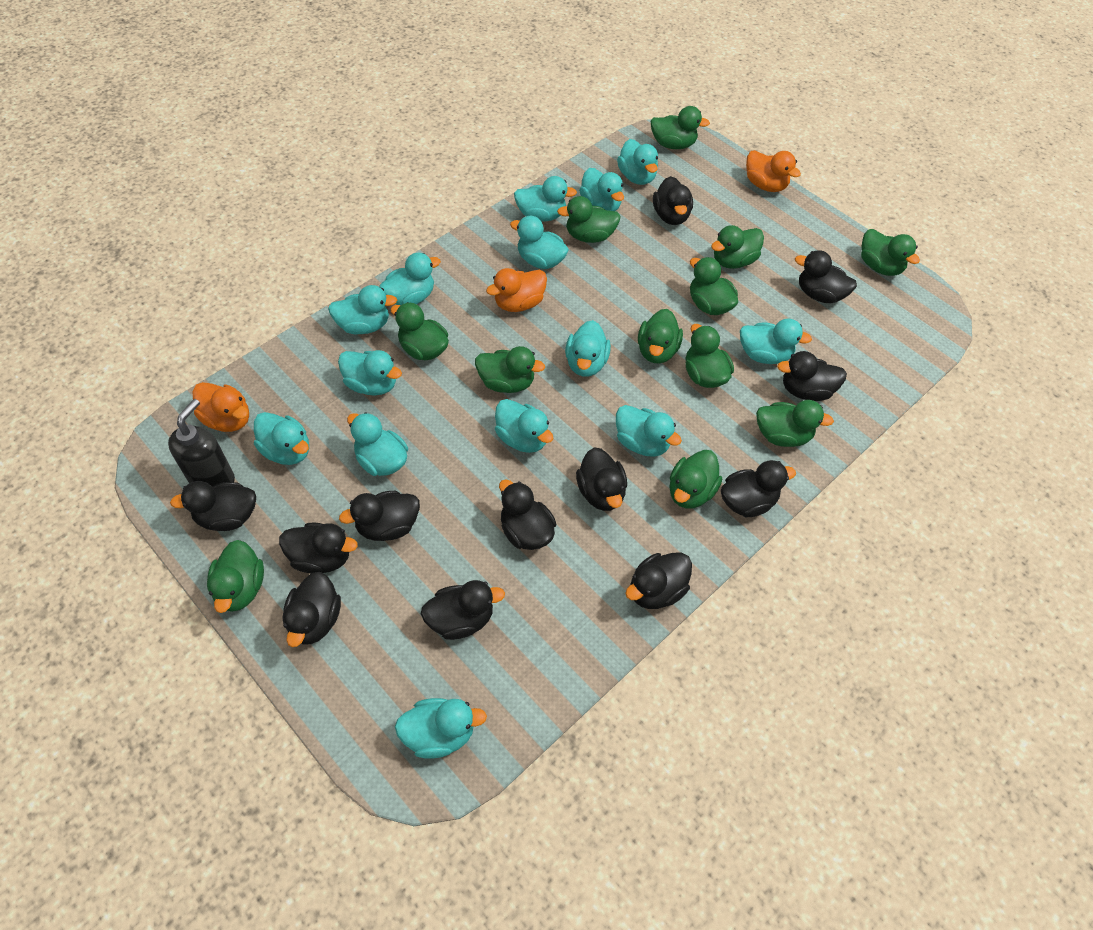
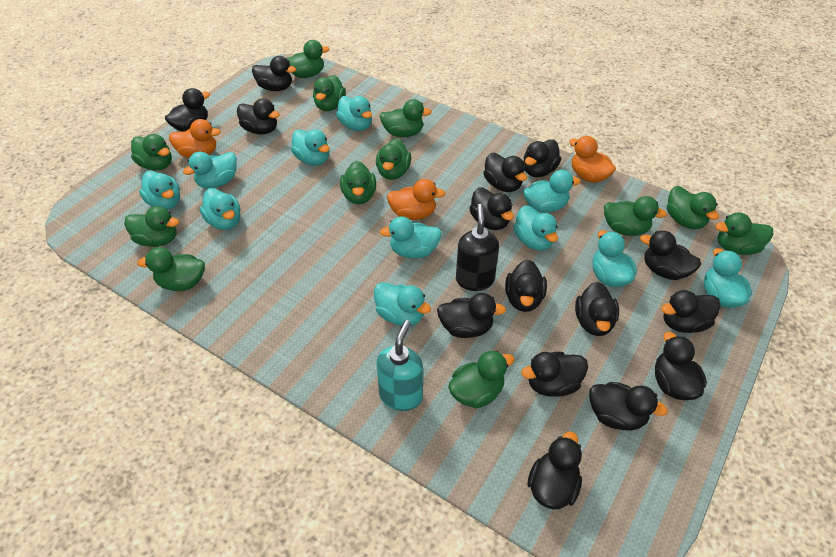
black duck: [170,481,256,531] [279,523,358,573] [282,572,341,647] [339,491,420,541] [421,580,505,640] [499,479,556,550] [576,447,627,511] [625,552,692,609] [653,176,693,225] [721,460,796,517] [777,351,847,401] [795,250,857,303] = 12 -> [165,88,210,131] [237,98,280,135] [252,56,296,91] [437,293,506,338] [469,188,514,230] [483,153,527,192] [505,260,547,312] [521,352,588,397] [523,139,561,177] [527,431,582,509] [575,282,619,336] [589,382,668,431] [640,231,701,280] [655,332,707,400] [661,290,721,333] = 15
turquoise duck: [254,412,309,465] [328,285,397,334] [338,350,402,396] [347,412,408,476] [379,253,441,305] [395,698,487,759] [495,399,554,453] [510,216,569,269] [514,176,577,221] [565,320,611,376] [579,168,624,211] [616,405,682,457] [617,139,658,185] [740,318,812,364] = 14 -> [139,171,180,210] [183,152,237,188] [200,188,240,230] [291,129,330,166] [336,96,372,131] [374,282,431,326] [380,217,442,258] [513,205,558,251] [523,170,581,213] [592,230,637,287] [704,248,752,308] = 11
turquoise soap dispenser: none = 0 -> [376,320,423,411] = 1

